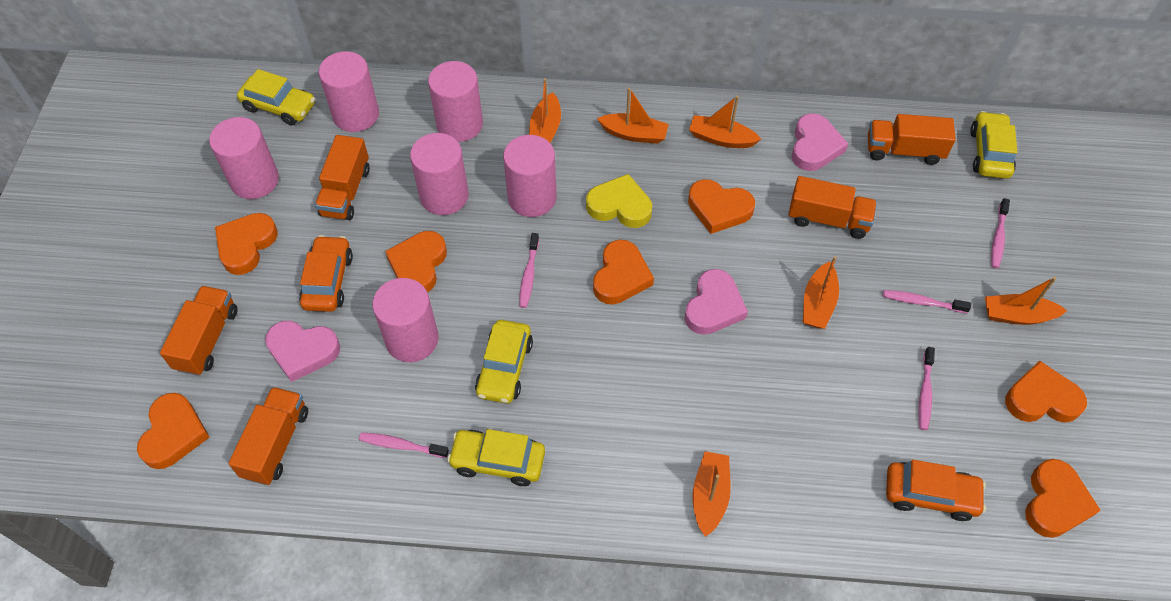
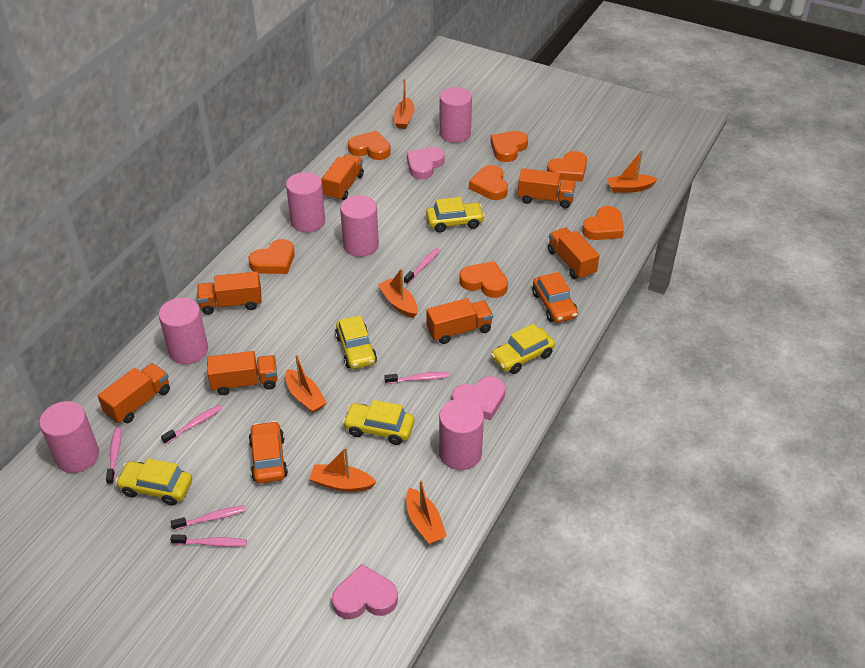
orange truck: [160,286,238,376] [228,387,308,485] [315,135,370,220] [788,176,877,239] [868,114,956,165] = 5 -> [98,363,170,424] [197,272,262,315] [207,351,277,395] [322,154,364,201] [426,298,493,344] [518,168,576,208] [548,228,600,280] = 7
pink toothbrush: [359,432,449,458] [519,233,539,308] [883,290,971,313] [919,347,935,430] [991,198,1010,268] = 5 -> [106,427,121,485] [161,404,223,444] [170,505,246,530] [170,534,247,547] [384,372,450,384] [404,248,440,284] = 6
yellow car: [237,69,315,125] [447,429,545,486] [475,320,533,404] [970,111,1017,179] = 4 -> [115,458,192,506] [335,315,377,369] [343,400,414,445] [426,197,485,233] [491,324,555,374] = 5
yellow heart: [586,174,652,228] = 1 -> none = 0

